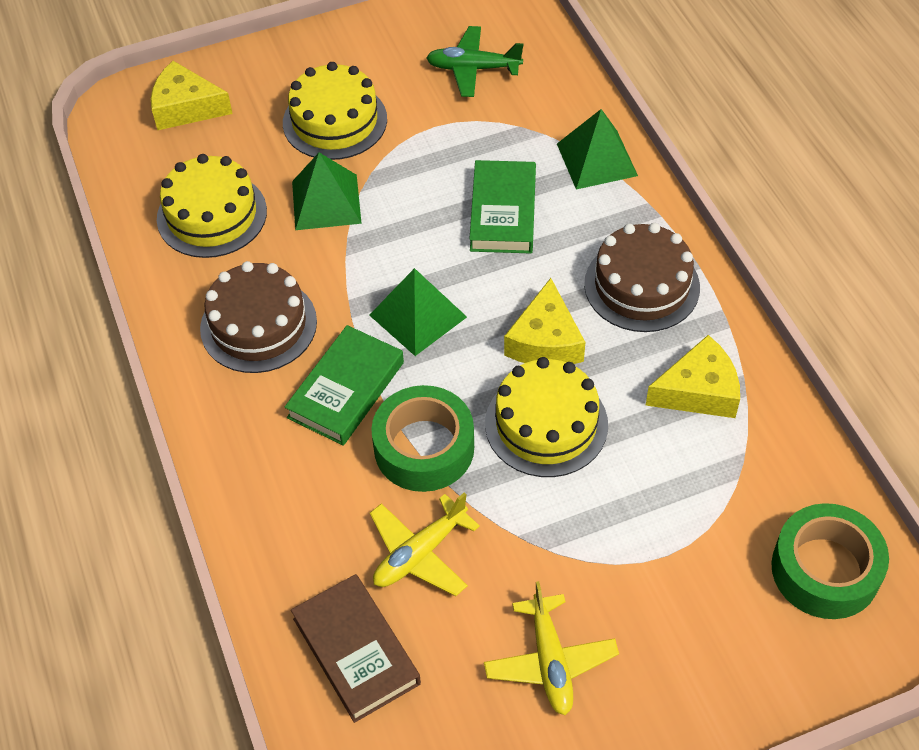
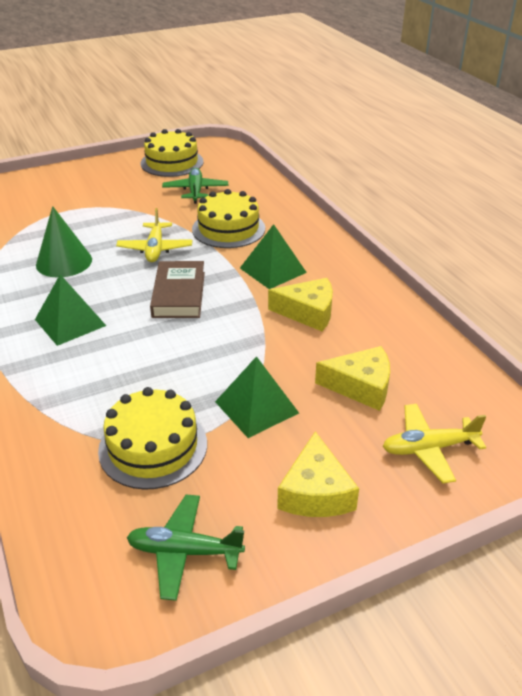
brown cake: [200,261,317,373] [584,223,700,332] = 2 -> none = 0
green book: [285,325,404,446] [469,160,536,253] = 2 -> none = 0
green cone: none = 0 -> [36,206,92,278] = 1
green plane: [426,26,523,97] = 1 -> [127,494,245,601] [162,168,228,204] = 2
green tape: [371,385,474,492] [771,503,889,619] = 2 -> none = 0

